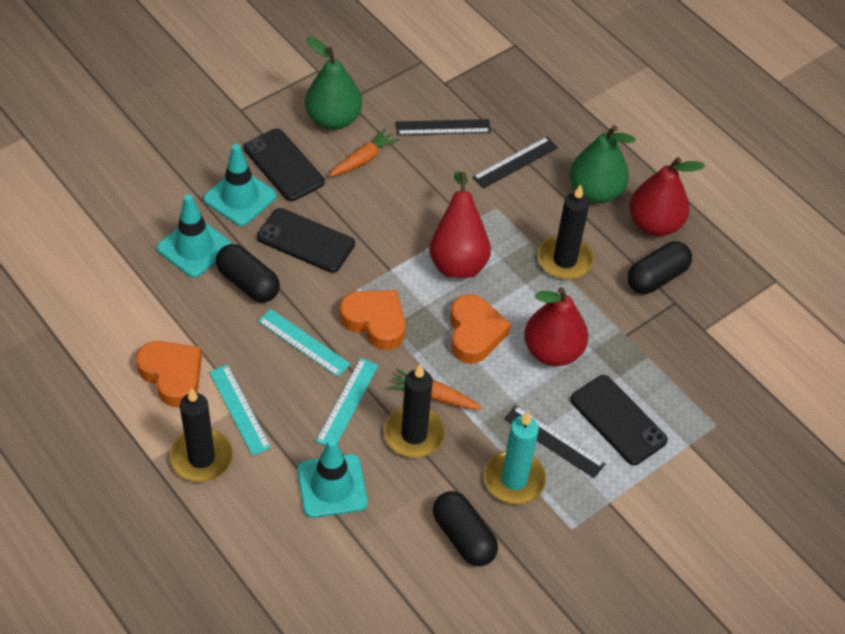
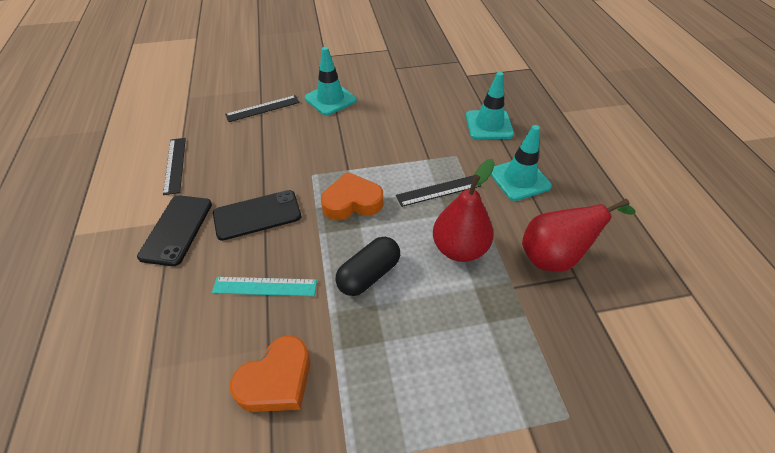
black candle: [170,388,233,482] [384,364,445,458] [538,185,594,280] = 3 -> none = 0
black capsule: [216,244,280,302] [433,491,498,566] [627,241,692,294] = 3 -> [335,237,400,296] = 1
black phone: [244,128,325,201] [257,208,355,273] [570,375,668,465] = 3 -> [137,195,212,266] [213,190,301,241] = 2
green pear: [305,37,362,130] [570,125,635,203] = 2 -> none = 0
orange carrot: [329,128,400,177] [389,369,483,410] = 2 -> none = 0
orange heart: [136,341,202,407] [340,290,405,350] [450,294,511,364] = 3 -> [230,336,310,412] [321,172,383,220] = 2
red pear: [429,172,491,278] [524,287,588,366] [629,157,705,236] = 3 -> [433,159,495,262] [522,199,636,272] = 2
turquoise candle: [484,412,546,504] = 1 -> none = 0
turquoise ruler: [209,364,271,456] [258,309,350,377] [316,358,379,446] = 3 -> [212,277,317,296] = 1

